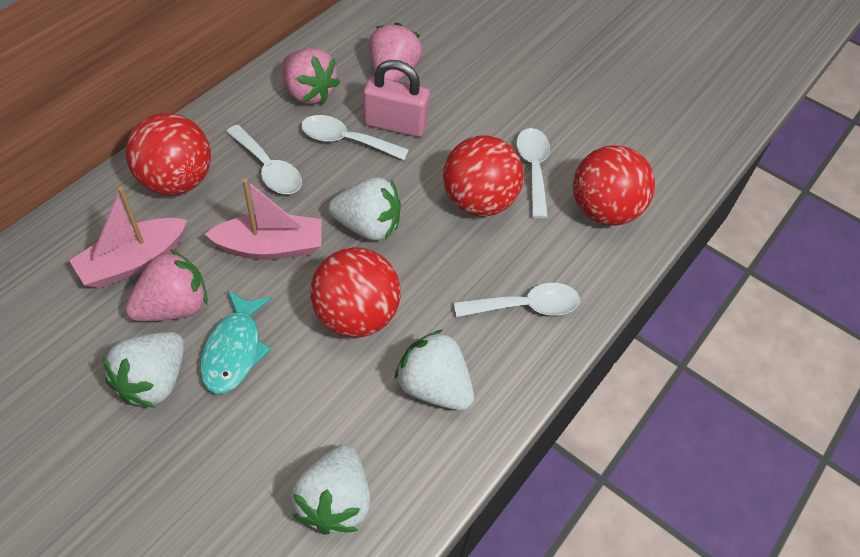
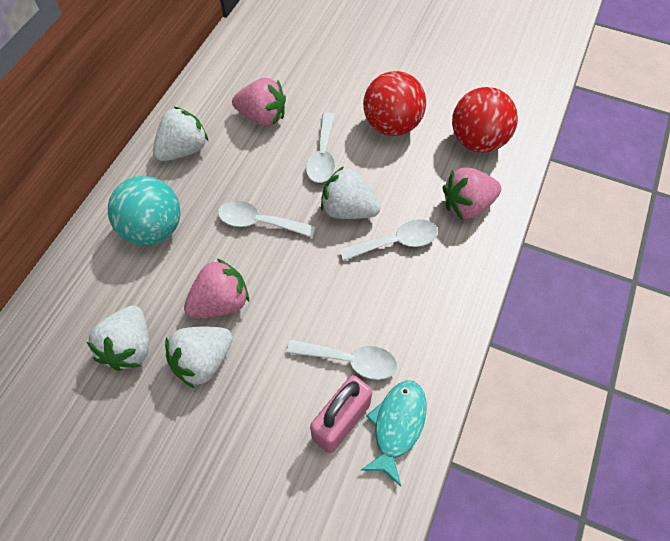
pink boat: [69,187,187,288] [205,178,321,260] = 2 -> none = 0
red ball: [126,113,211,195] [310,247,401,337] [443,135,524,216] [573,145,655,226] = 4 -> [363,71,426,136] [452,87,518,153] = 2
turquoise ball: none = 0 -> [108,176,181,246] = 1

